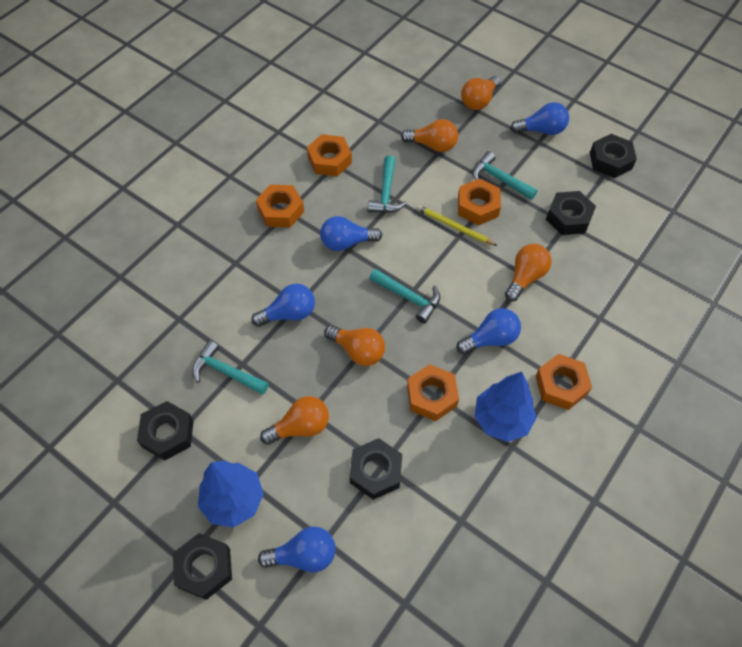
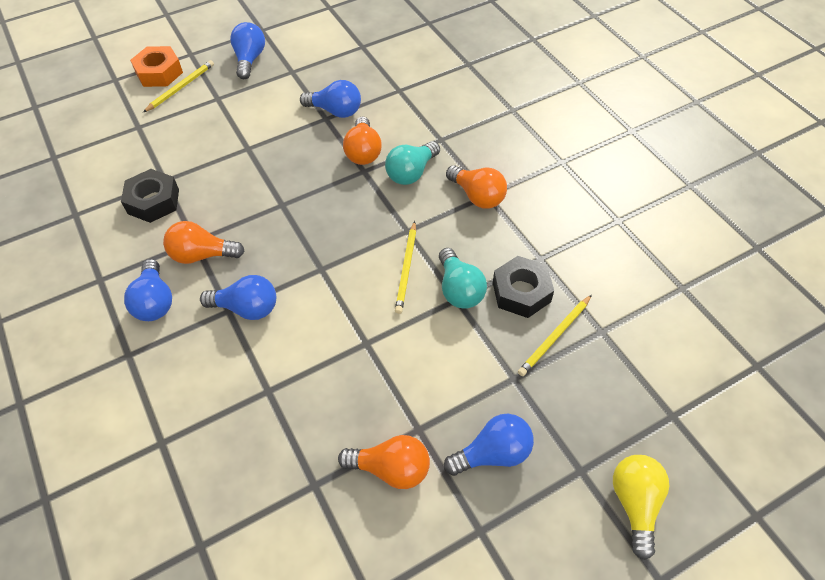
black nut: [137,401,194,461] [173,533,232,600] [349,438,402,500] [546,191,596,235] [590,134,637,178] = 5 -> [121,169,179,223] [493,256,554,318] = 2
blue tree: [198,460,264,527] [474,372,537,442] = 2 -> none = 0
orange light bulb: [260,396,329,445] [324,325,385,366] [401,119,458,152] [461,76,501,110] [505,244,552,301] = 5 -> [163,221,244,264] [338,435,430,489] [343,116,382,165] [446,165,507,209] = 4
orange nut: [256,185,304,228] [307,134,352,177] [407,364,459,421] [458,179,501,225] [536,354,592,410] = 5 -> [130,46,183,87] = 1
turquoise hammer: [192,340,269,395] [368,155,407,213] [369,269,440,324] [473,151,538,200] = 4 -> none = 0
turquoise light bulb: none = 0 -> [385,141,440,185] [439,248,487,309] = 2
yellow light bulb: none = 0 -> [613,455,669,560] = 1
yellow pencil: [417,205,497,246] = 1 -> [143,60,214,112] [395,221,416,314] [518,295,592,376] = 3

